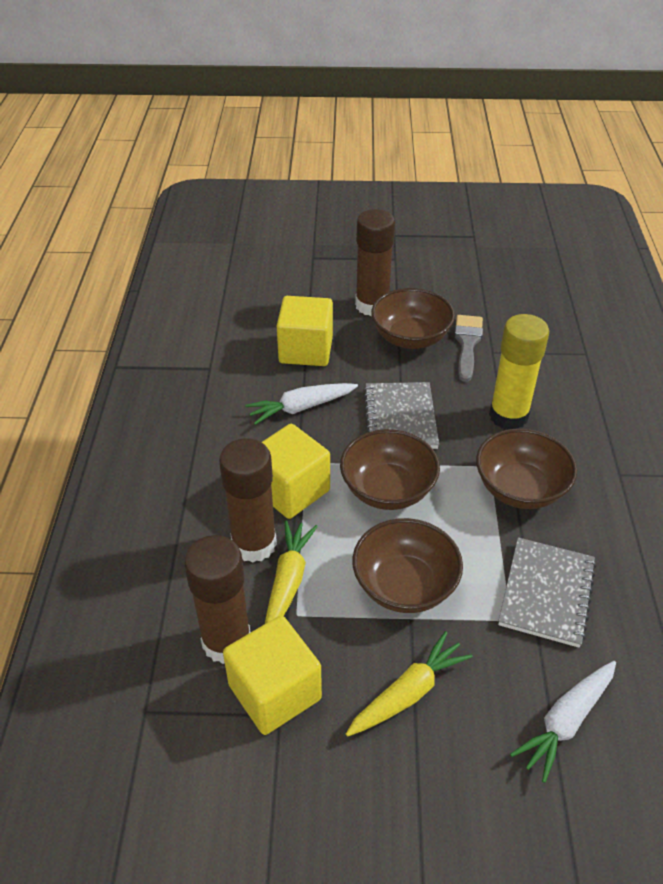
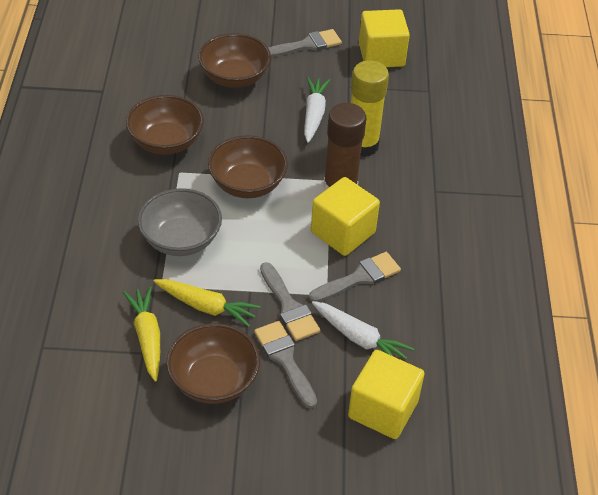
brown glue stick: [184,535,251,664] [219,438,277,563] [355,209,395,316] = 3 -> [323,103,366,191] = 1
grey bowl: none = 0 -> [138,188,222,256] = 1
grey brush: [454,315,483,382] = 1 -> [254,321,317,408] [260,262,320,341] [268,29,342,57] [309,252,401,302] = 4
grey notebook: [363,382,439,449] [498,537,596,648] = 2 -> none = 0

